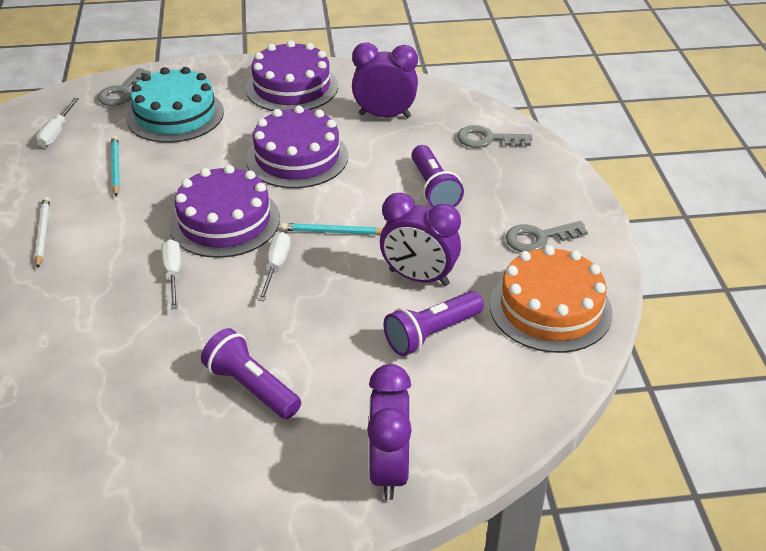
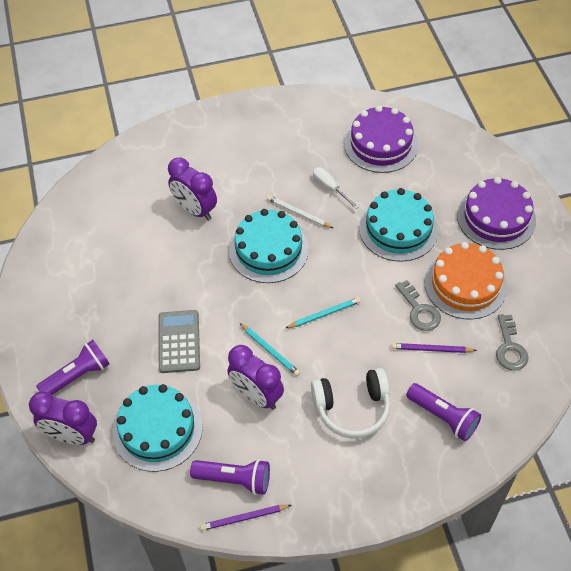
grey calculator: none = 0 -> [159,310,200,373] = 1
grey key: [97,68,151,106] [457,125,532,148] [505,221,588,252] = 3 -> [395,280,441,331] [496,314,529,370] = 2
purple cake: [169,165,280,258] [245,40,338,111] [246,106,348,188] = 3 -> [344,105,418,173] [457,177,536,250] = 2
purple pencil: none = 0 -> [200,505,292,531] [392,343,477,353] = 2
turquoise cake: [126,67,224,143] = 1 -> [113,384,203,472] [229,209,309,283] [359,188,438,262] = 3
white headphones: none = 0 -> [311,368,390,439] = 1
white screwdriver: [36,98,79,147] [161,239,181,309] [258,232,291,301] = 3 -> [313,167,359,209] = 1

